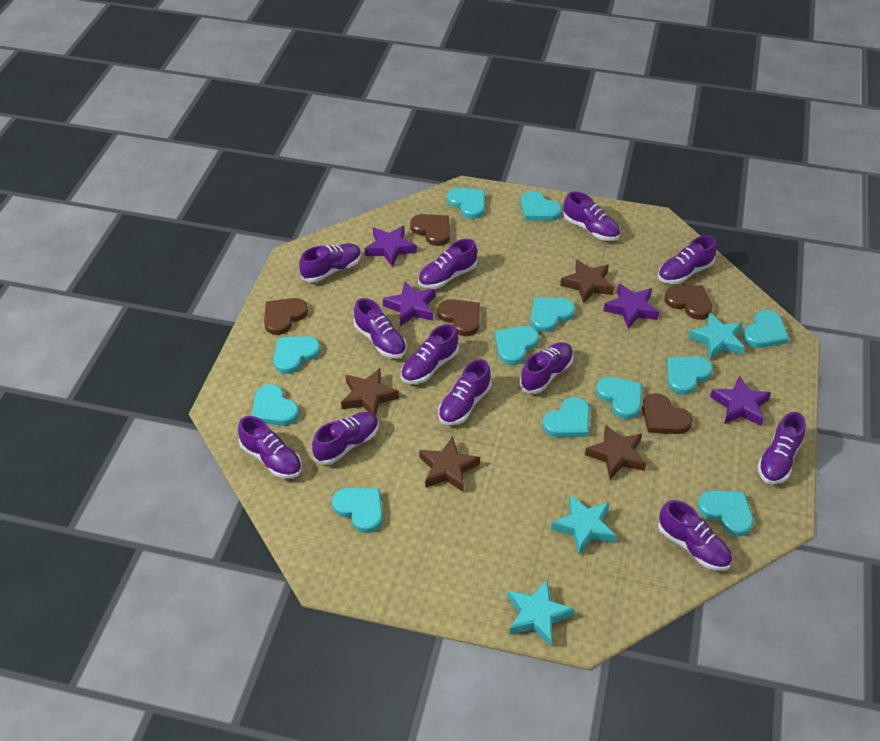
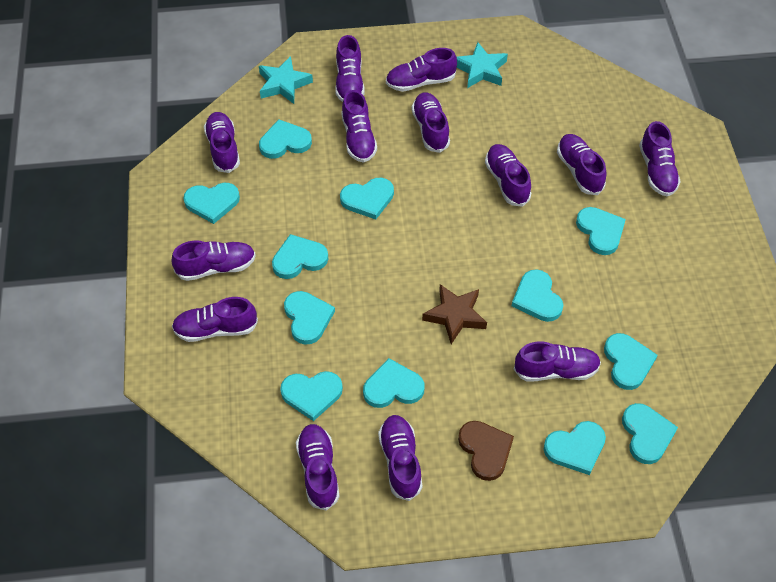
brown heart: [264,298,308,335] [410,214,450,246] [438,299,480,336] [642,393,693,434] [664,285,712,320] = 5 -> [458,421,514,481] = 1
brown star: [341,368,399,416] [419,436,480,492] [560,259,614,304] [585,425,646,479] = 4 -> [422,284,487,344] = 1
purple shoe: [238,416,302,478] [299,243,362,282] [312,412,379,465] [354,298,407,358] [401,324,459,384] [418,239,477,289] [438,359,491,425] [520,342,574,394] [563,191,620,241] [658,235,717,284] [658,500,732,571] [757,412,806,484] = 12 -> [172,241,256,281] [172,297,258,342] [204,112,240,173] [296,424,340,511] [335,35,364,102] [341,90,377,163] [378,415,422,501] [386,48,457,92] [412,92,450,153] [485,144,531,207] [513,341,601,382] [557,134,607,195] [639,121,681,196] = 13
purple star: [365,226,417,267] [383,281,436,326] [603,283,659,329] [710,375,771,426] = 4 -> none = 0
turquoise star: [508,580,574,647] [551,495,616,555] [688,312,745,360] = 3 -> [259,56,313,104] [457,42,508,88] = 2

